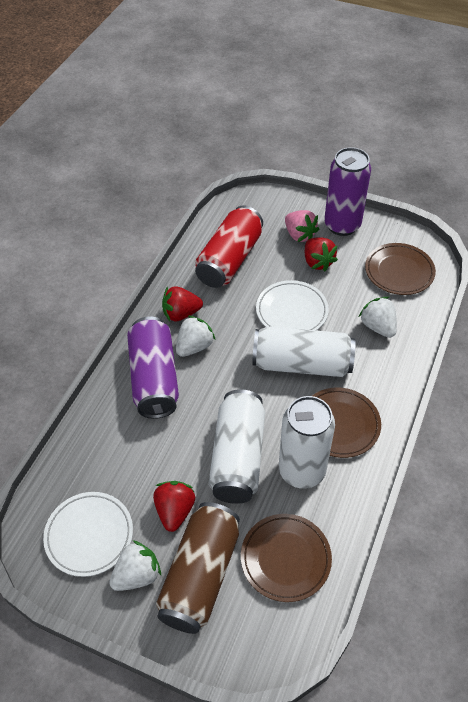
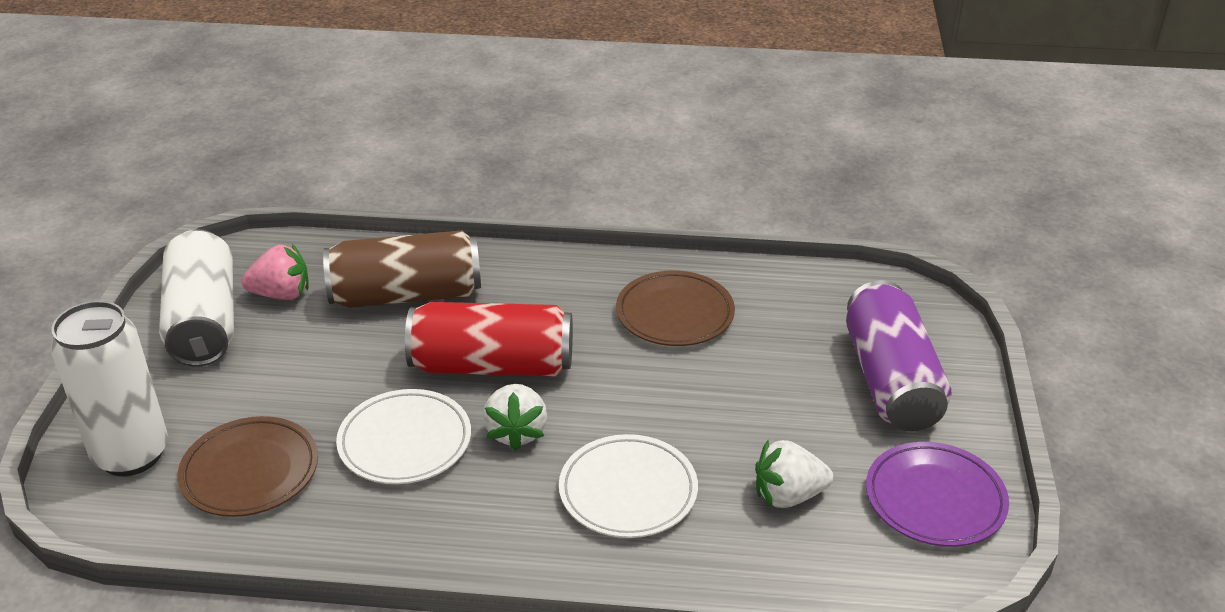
brown plate: [241,514,332,602] [312,388,381,458] [365,243,436,295] = 3 -> [177,416,318,517] [616,270,735,346] = 2
purple can: [127,317,179,419] [324,147,371,236] = 2 -> [846,280,952,431] = 1
purple plate: none = 0 -> [866,442,1009,547] = 1
red strawberry: [153,481,195,532] [162,286,203,321] [305,237,338,271] = 3 -> none = 0
white can: [209,389,265,504] [252,326,355,377] [279,396,335,489] = 3 -> [51,301,168,476] [159,229,234,367] = 2
white strawberry: [109,540,161,591] [176,315,216,357] [359,297,397,338] = 3 -> [483,384,547,451] [755,440,833,508] = 2

